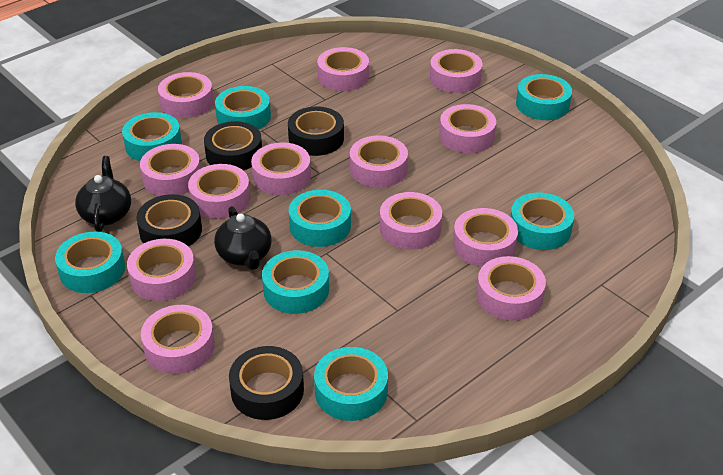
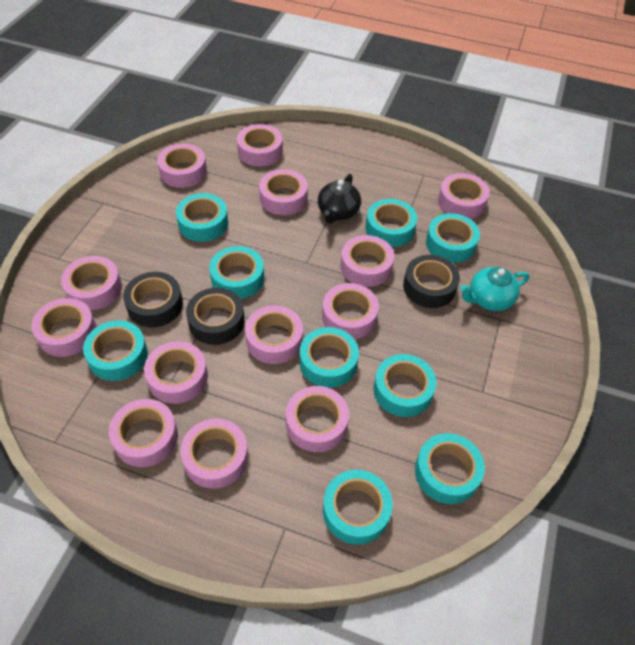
black tape: [136,194,202,247] [204,121,262,171] [229,346,304,420] [288,107,344,156] = 4 -> [123,272,183,327] [186,288,245,345] [403,255,460,308] = 3
black teapot: [75,156,131,232] [214,206,272,270] = 2 -> [318,174,361,224] = 1
turquoise tape: [55,232,125,293] [122,112,182,161] [215,86,271,130] [262,250,329,314] [289,190,351,247] [314,347,388,421] [511,193,574,250] [516,74,572,120] = 8 -> [83,320,148,381] [176,193,228,242] [209,246,264,299] [300,327,359,388] [323,470,393,545] [366,199,417,247] [373,354,436,417] [415,433,485,504] [426,213,480,263] = 9
turquoise teapot: none = 0 -> [460,267,529,311] = 1

